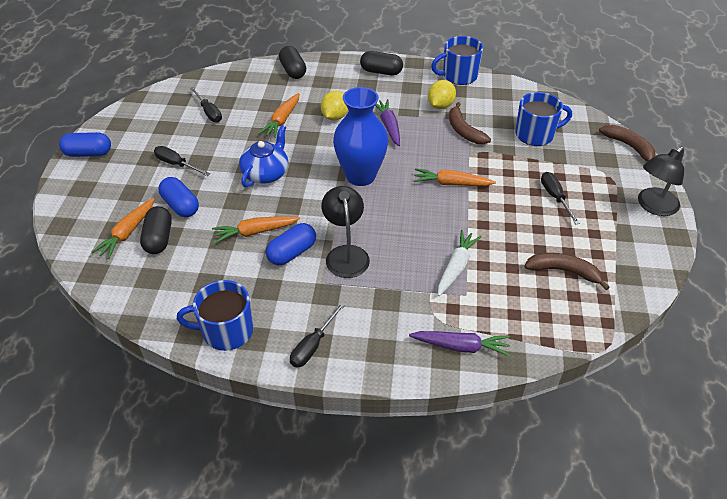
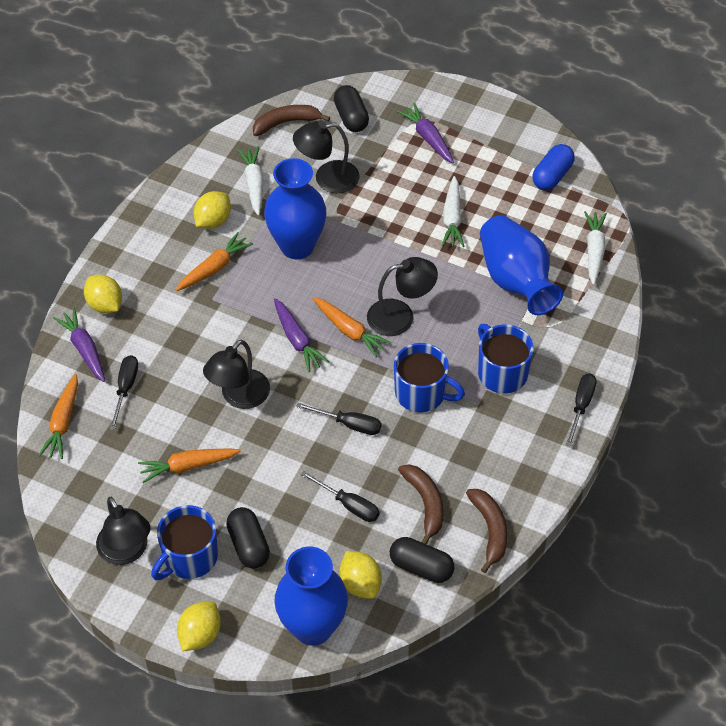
black lamp: [321,186,370,278] [638,147,684,216] = 2 -> [96,497,151,565] [203,339,270,409] [293,121,360,193] [367,257,438,336] = 4
blue capsule: [59,132,111,157] [159,177,199,217] [266,223,316,265] = 3 -> [532,144,575,190] = 1
blue teapot: [239,125,288,187] = 1 -> none = 0
blue vase: [333,87,388,186] = 1 -> [264,158,326,259] [274,546,348,646] [480,215,563,315] = 3
purple carrot: [375,99,400,146] [409,331,510,356] = 2 -> [53,308,105,382] [274,298,330,372] [397,103,454,164] = 3
white carrot: [438,230,482,296] = 1 -> [238,146,264,216] [442,176,465,247] [584,211,607,285] = 3
yellow lemon: [321,90,348,121] [428,80,456,109] = 2 -> [84,275,122,313] [177,601,221,651] [193,191,231,229] [340,551,382,599] = 4

